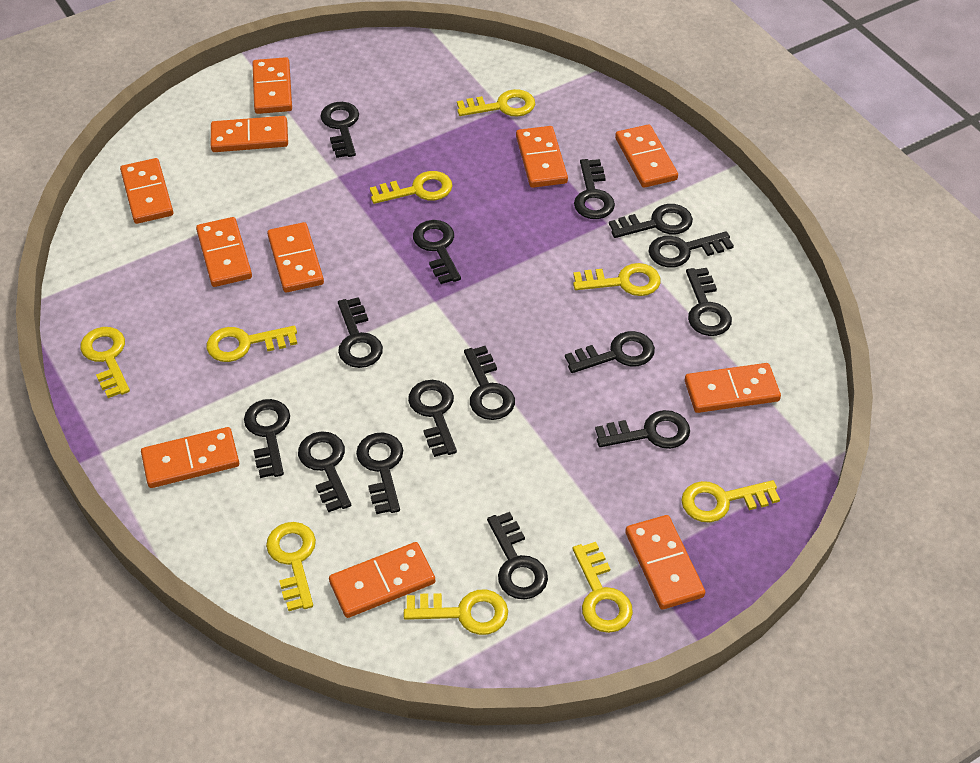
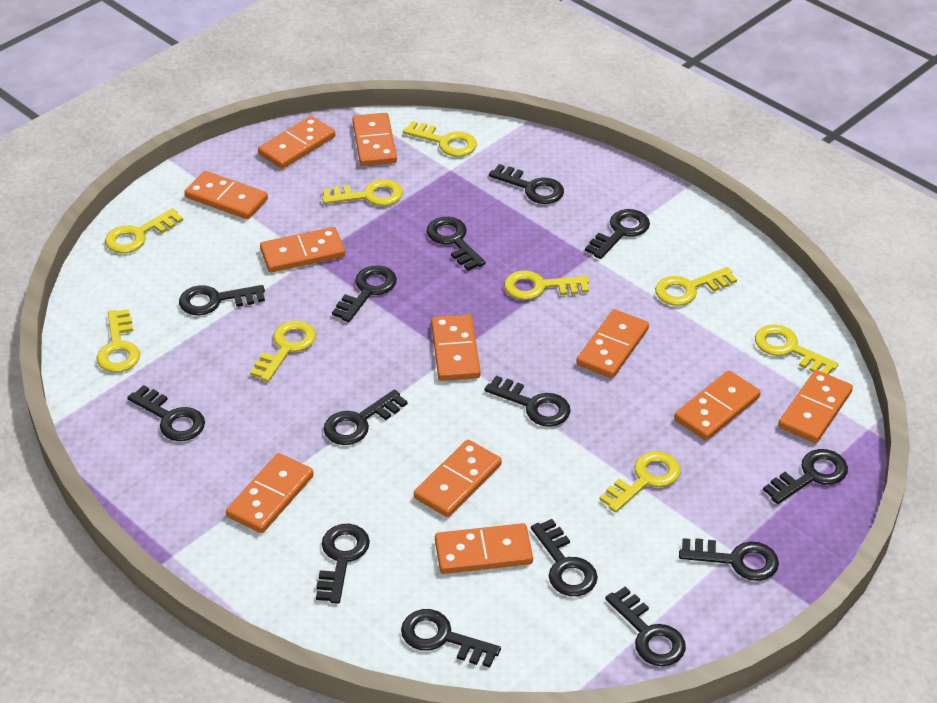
black key: [244,399,290,478] [298,431,351,512] [320,102,359,158] [338,297,383,368] [356,433,403,514] [408,380,457,457] [413,220,461,284] [464,346,515,420] [487,512,548,599] [565,331,655,373] [574,159,615,219] [595,410,690,449] [609,204,693,238] [648,231,734,267] [686,268,732,336] = 15 -> [127,385,205,441] [179,285,265,315] [316,524,370,604] [324,389,407,445] [332,266,397,322] [401,609,501,668] [426,217,486,271] [484,376,571,427] [489,164,564,204] [531,519,598,596] [585,209,650,259] [605,587,686,666] [679,538,779,581] [763,449,848,504] = 14

